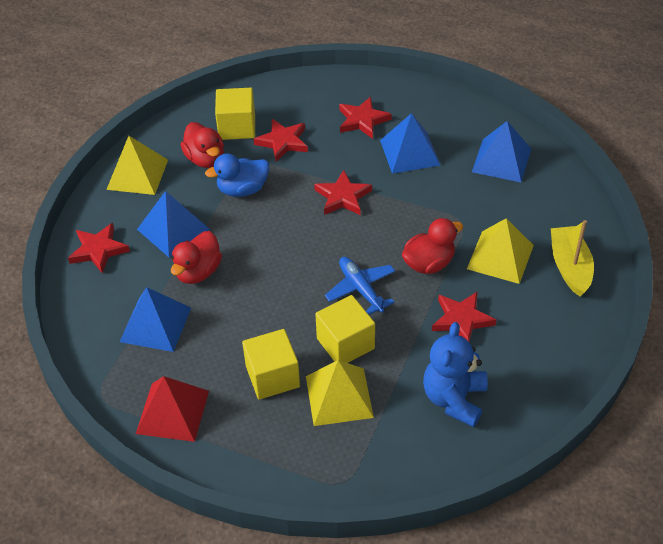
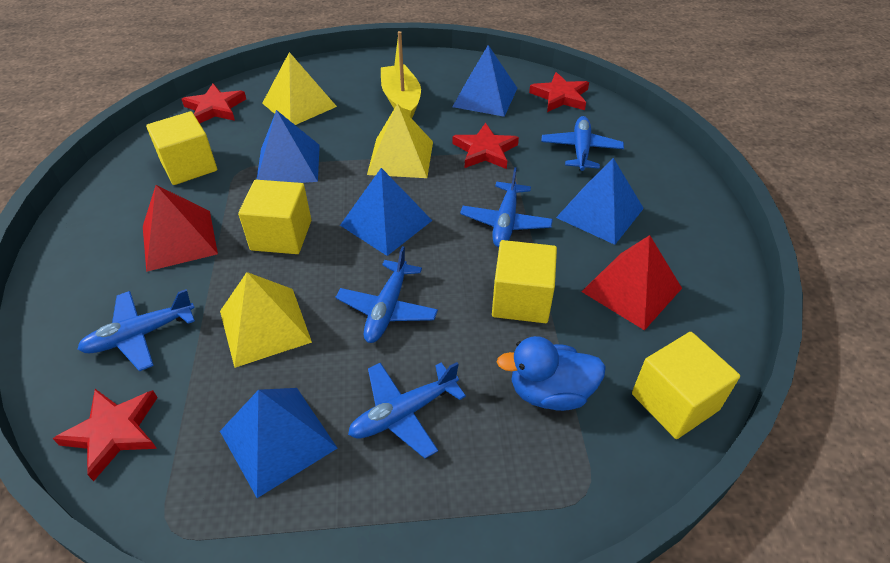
blue plane: [325,257,395,315] = 1 -> [78,289,195,371] [336,246,438,343] [348,362,466,459] [460,167,553,247] [541,116,624,171] = 5
blue pyramid: [120,287,191,352] [137,191,210,257] [380,113,440,174] [472,121,531,182] = 4 -> [220,388,338,498] [256,110,320,183] [340,168,433,256] [452,45,517,117] [556,158,644,245] = 5
blue teddy bear: [423,322,488,427] = 1 -> none = 0
red duck: [171,231,222,284] [181,122,224,168] [402,218,463,274] = 3 -> none = 0
red pyramid: [136,376,209,442] = 1 -> [143,185,218,272] [581,235,682,330] = 2
red star: [68,223,130,274] [254,119,308,162] [314,170,372,215] [339,97,392,139] [432,292,496,342] = 5 -> [53,389,158,481] [181,84,246,123] [453,123,519,169] [529,72,589,112] = 4
yellow cube: [215,88,255,140] [242,329,300,400] [315,295,375,363] = 3 -> [146,111,217,185] [238,180,311,254] [492,240,557,323] [632,332,740,439] = 4

